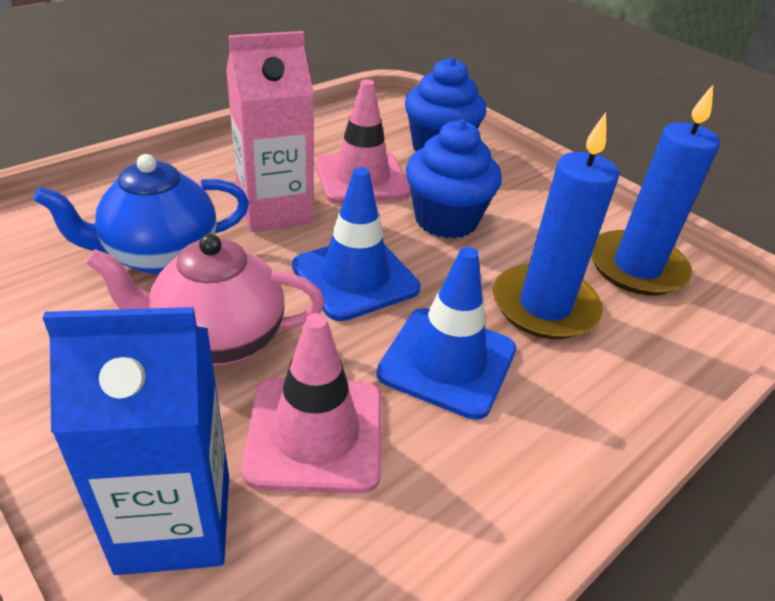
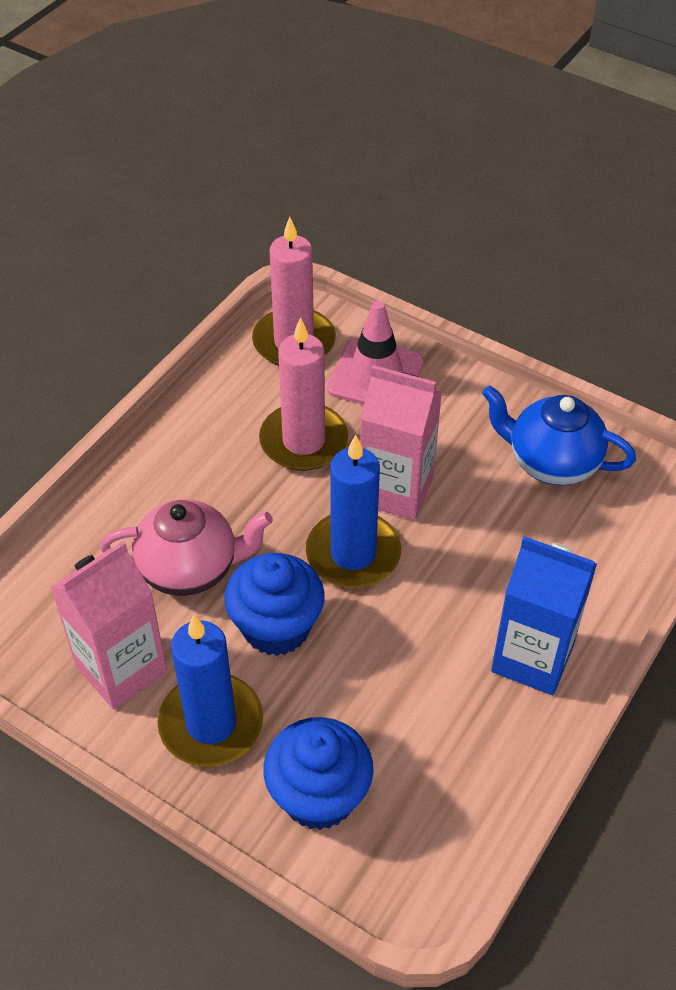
blue traffic cone: [292,167,420,321] [377,247,516,420] = 2 -> none = 0
pink candle: none = 0 -> [252,217,336,366] [259,317,349,471] = 2
pink carton: [226,31,314,232] = 1 -> [50,541,167,710] [360,365,442,520] = 2
pink traffic cone: [242,313,381,493] [315,79,411,204] = 2 -> [327,300,424,405] = 1

